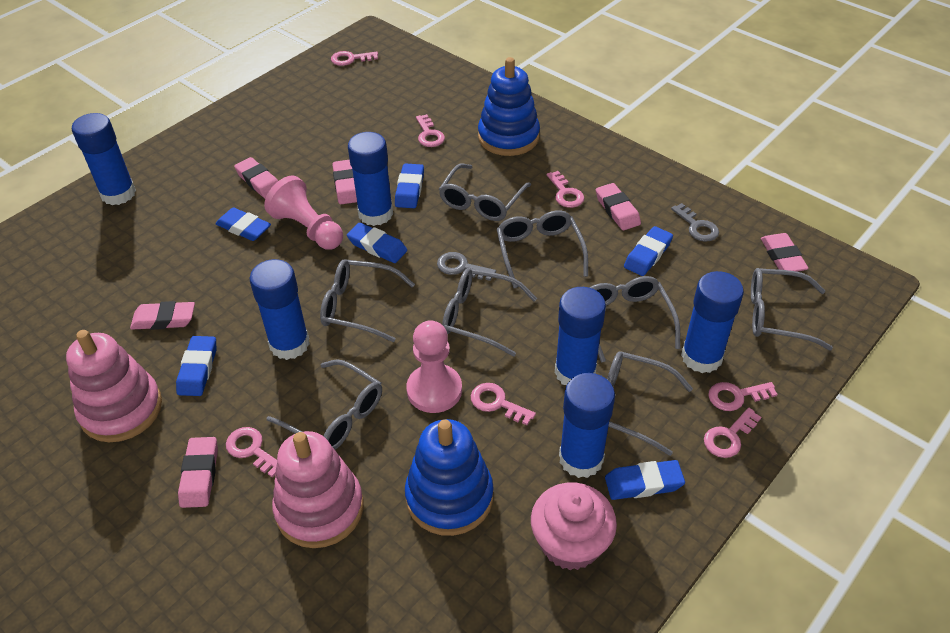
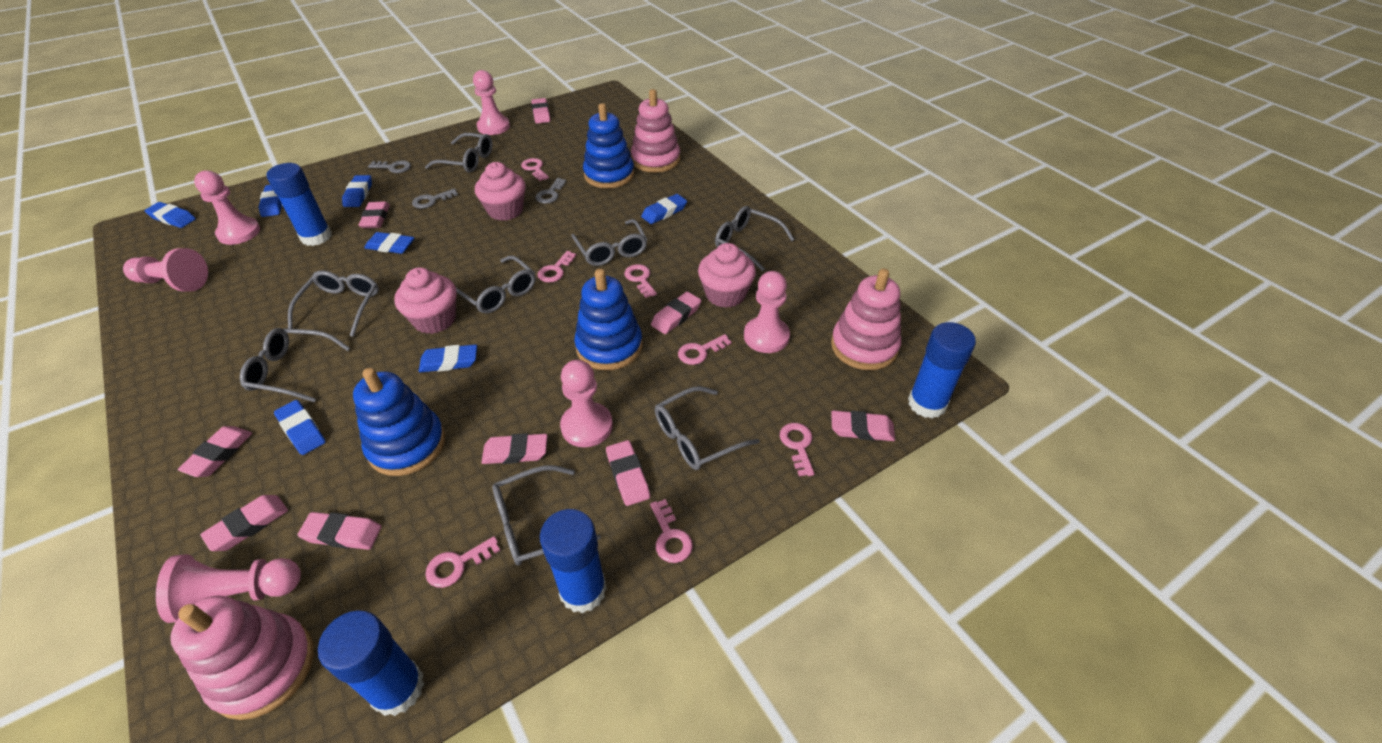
blue eraser: [176,336,216,396] [216,207,271,241] [347,223,407,263] [395,164,424,208] [605,460,685,500] [624,226,673,276] = 6 -> [145,202,196,228] [259,185,283,217] [274,400,326,455] [342,175,372,207] [364,232,414,254] [419,344,477,372] [641,194,687,224] = 7
blue glue stick: [72,113,136,205] [249,259,310,360] [348,132,393,226] [555,287,606,385] [559,373,615,478] [681,271,744,373] = 6 -> [267,163,332,246] [318,611,424,716] [540,509,607,613] [908,322,976,419] = 4
blue stacking toy: [405,419,494,536] [478,57,540,156] = 2 -> [353,368,445,476] [574,269,643,370] [583,103,634,189] = 3
grey key: [437,252,496,281] [671,203,719,242] = 2 -> [368,161,411,173] [412,189,458,209] [536,178,566,204] = 3
pink cupcake: [531,482,617,570] = 1 -> [394,267,457,334] [475,162,526,221] [698,243,756,308] = 3
pink eraser: [130,301,195,330] [178,437,218,508] [234,157,278,199] [333,160,357,204] [596,183,641,230] [761,233,809,272] = 6 -> [178,426,252,477] [200,495,288,551] [298,512,382,550] [359,201,390,228] [481,433,548,464] [531,98,550,123] [606,440,650,506] [651,292,701,334] [831,410,895,441] = 9
pink pawn: [264,176,343,249] [406,320,462,413] = 2 -> [123,248,208,292] [156,554,301,623] [194,171,260,245] [473,70,510,135] [560,360,613,447] [744,271,790,353] = 6
pink stacking toy: [66,330,162,442] [272,431,364,548] = 2 -> [170,595,314,720] [631,89,680,173] [831,268,901,370] = 3

